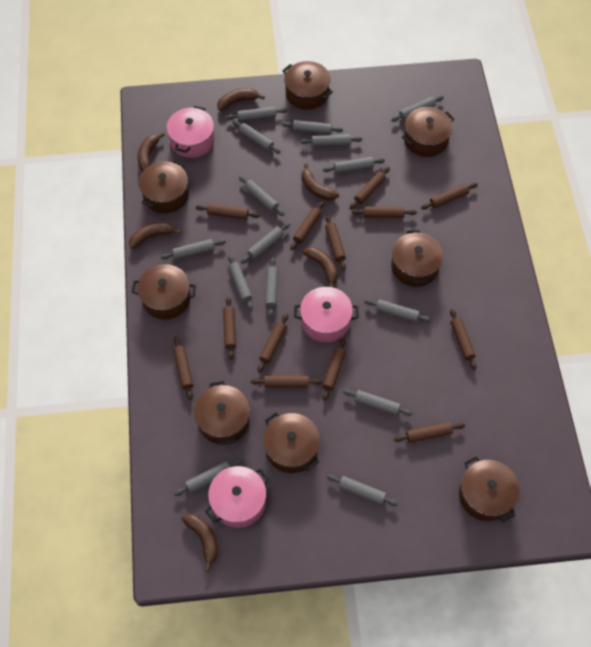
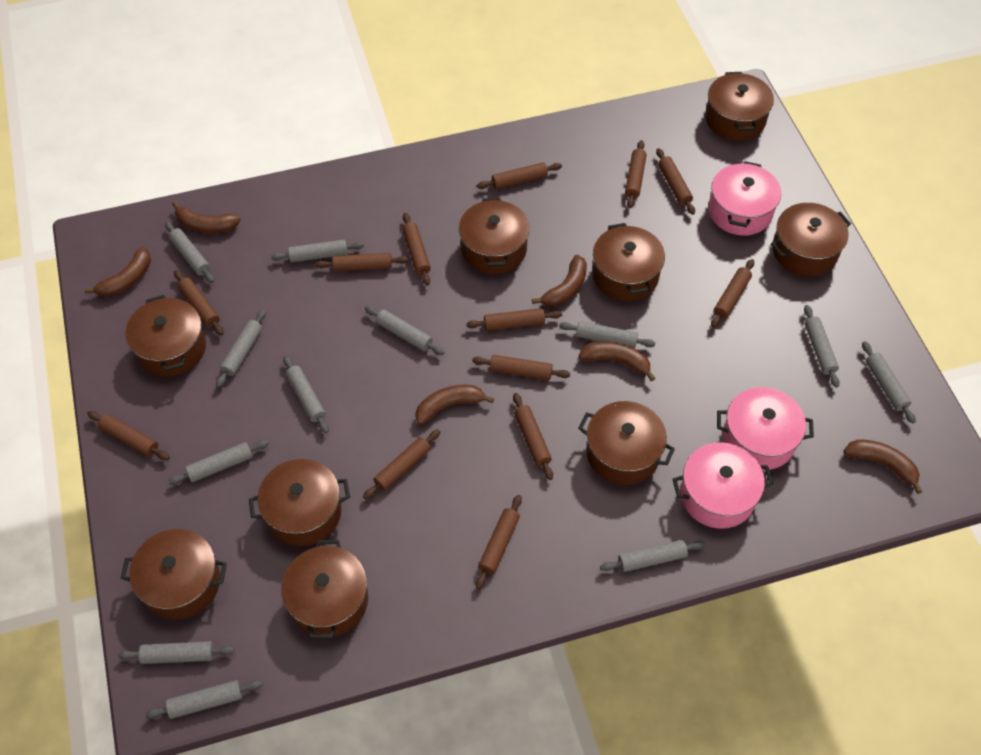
brown pot: [132,264,196,319] [139,161,189,213] [194,381,250,445] [263,412,320,473] [282,61,333,110] [391,230,443,287] [402,107,455,157] [459,456,520,523] = 8 -> [121,529,227,620] [125,295,206,377] [249,459,350,546] [281,540,368,639] [459,198,530,274] [578,401,675,485] [592,223,665,301] [705,72,774,141] [771,203,851,276] = 9
grey rolling pin: [161,239,226,260] [174,459,242,496] [226,106,287,121] [228,254,253,311] [232,120,281,154] [239,176,284,216] [241,222,290,264] [265,257,278,318] [282,120,343,134] [300,134,363,146] [323,157,385,173] [327,475,398,506] [343,389,412,416] [364,299,431,322] [391,96,444,122] = 15 -> [118,641,234,664] [145,680,263,719] [165,222,214,283] [169,440,269,485] [216,309,266,388] [271,240,364,262] [283,356,329,433] [365,306,444,355] [559,321,655,348] [600,540,705,572] [804,305,840,388] [862,341,916,424] = 12

